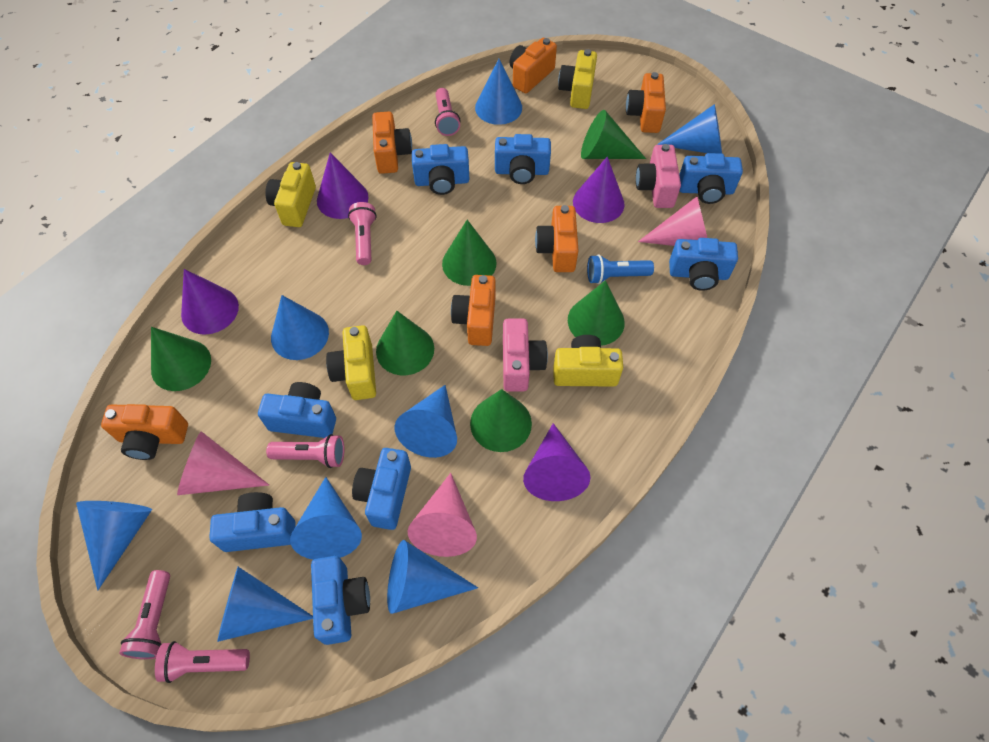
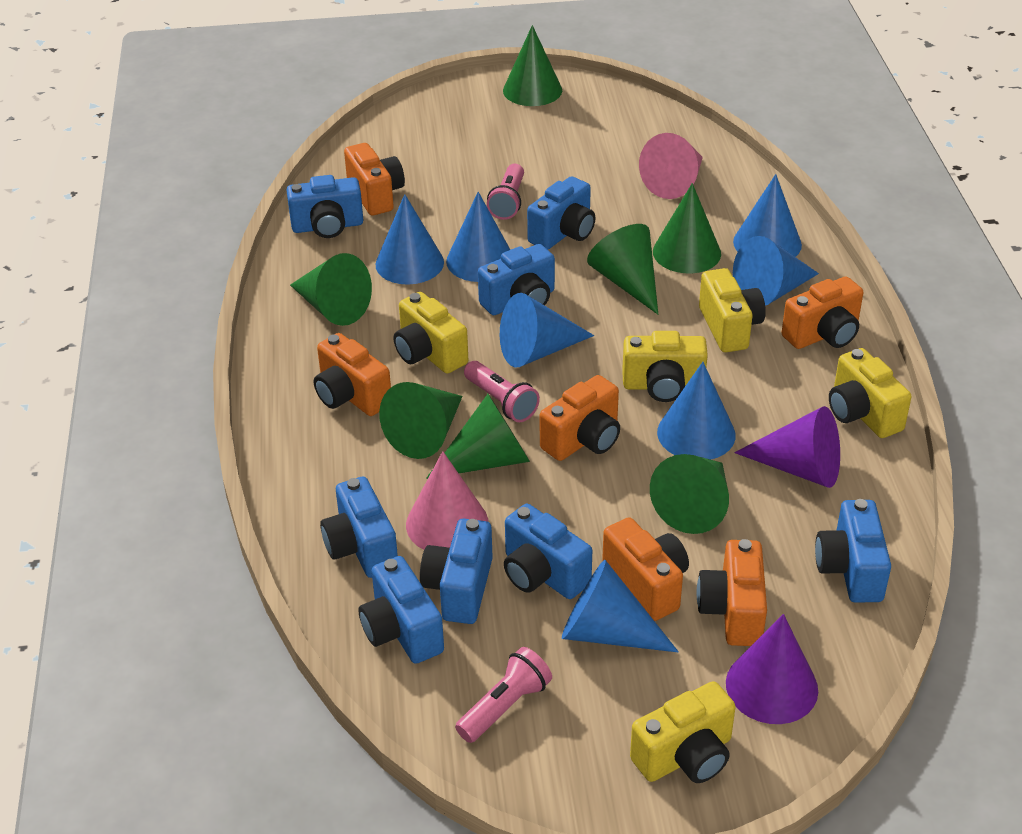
blue cone: [76,501,152,591] [217,567,313,642] [271,295,329,360] [290,477,362,560] [387,540,478,614] [395,385,457,458] [475,59,522,125] [657,104,722,154] = 8 -> [376,194,444,285] [446,192,510,282] [500,293,594,367] [562,560,679,653] [657,362,735,460] [733,174,802,257] [733,236,819,306] = 7
blue flashlight: [587,254,654,284] = 1 -> none = 0
green cone: [151,327,211,391] [376,311,434,375] [442,220,497,286] [470,389,532,452] [568,280,625,346] [581,110,646,159] = 6 -> [290,253,372,326] [379,382,463,459] [426,394,530,479] [503,25,562,106] [587,224,658,314] [650,454,729,534] [653,183,721,273] = 7
pink camera: [503,319,548,392] [636,144,681,208] = 2 -> none = 0
pink cone: [177,431,269,495] [408,473,477,557] [638,197,707,246] = 3 -> [406,451,488,550] [639,133,703,199] = 2
pink flashlight: [119,570,170,659] [155,641,250,683] [266,434,344,468] [348,202,377,265] [435,88,460,136] = 5 -> [455,647,552,743] [464,361,540,422] [487,164,524,220] = 3
purple cone: [181,269,239,335] [317,152,368,219] [523,423,590,501] [573,157,624,223] = 4 -> [726,614,818,724] [734,406,840,488] = 2
yellow camera: [265,162,316,227] [326,325,376,400] [553,335,623,387] [558,49,597,109] = 4 -> [394,292,468,374] [622,331,708,402] [630,681,736,783] [699,268,766,352] [829,348,912,438] = 5

